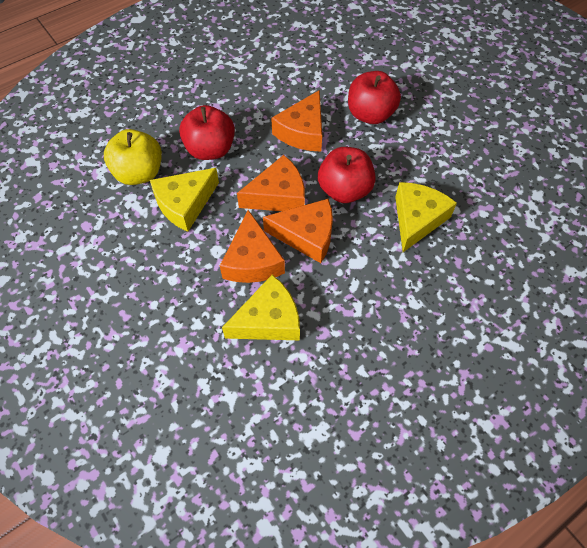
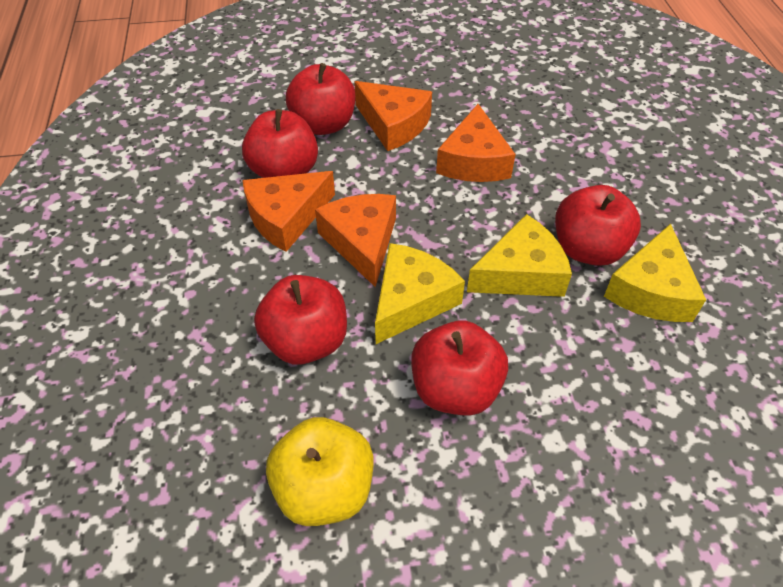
red apple: [179,105,235,160] [318,147,376,203] [348,71,401,124] = 3 -> [242,109,318,178] [254,275,347,364] [286,63,355,135] [411,321,508,416] [555,185,641,266] = 5

